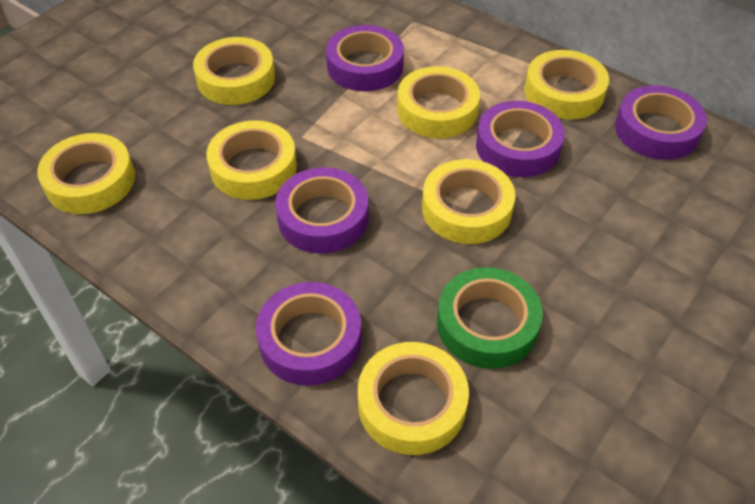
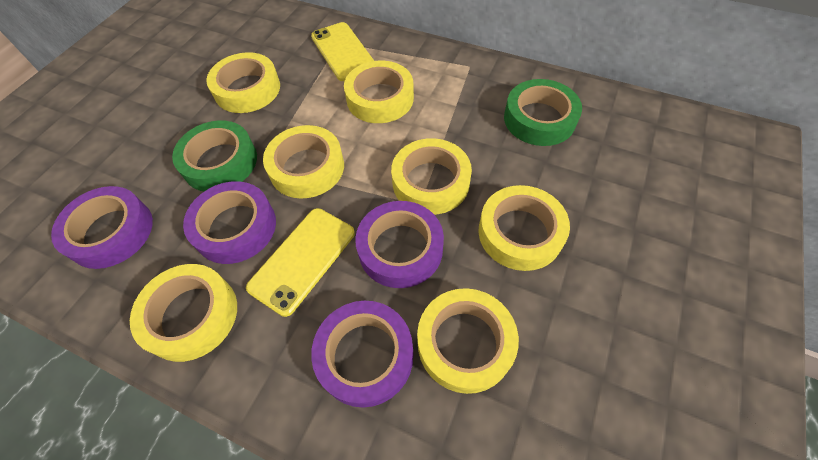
green tape: [437,267,543,369] = 1 -> [172,121,257,191] [504,79,582,146] = 2
purple tape: [256,282,362,386] [275,167,369,253] [326,25,404,91] [476,101,565,177] [615,85,707,160] = 5 -> [51,186,153,269] [183,181,276,264] [311,301,414,408] [355,201,444,288] = 4
yellow phone: none = 0 -> [246,208,355,317] [311,22,374,81] = 2

